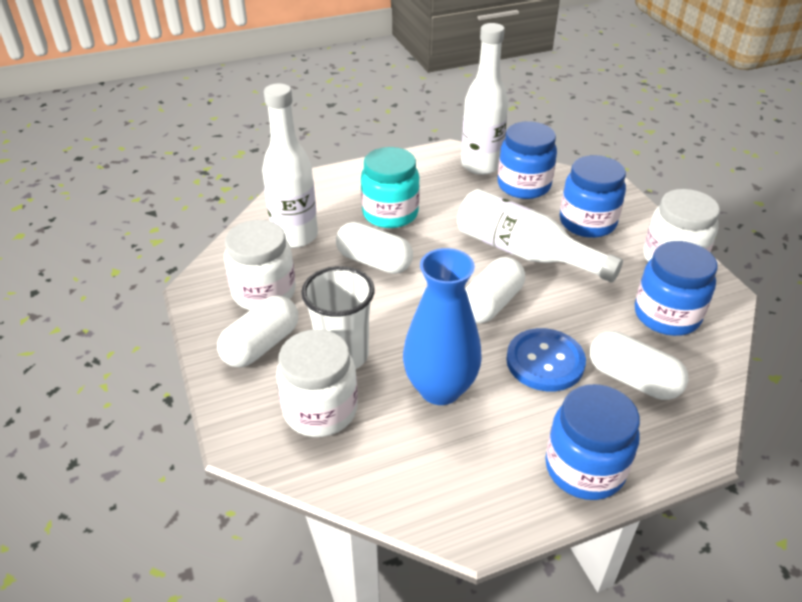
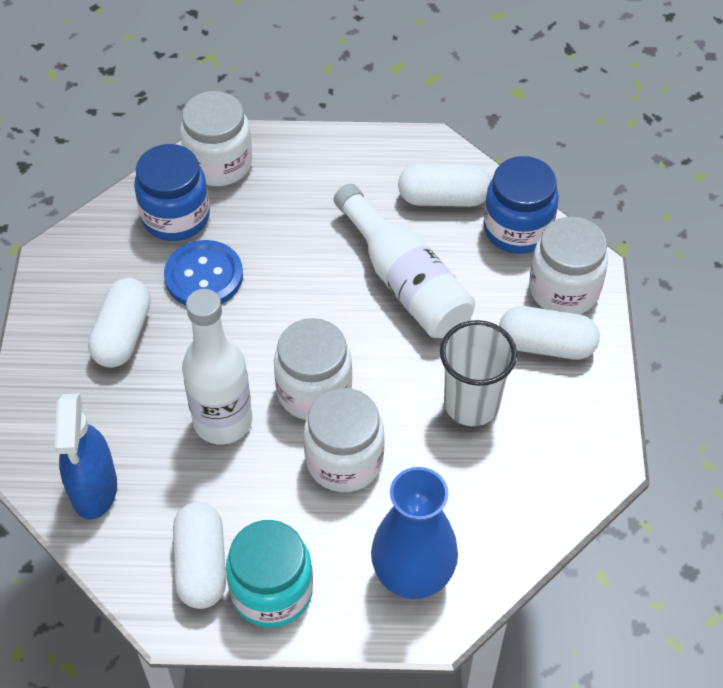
blue jar: [498,121,557,199] [545,384,640,500] [560,155,626,238] [635,241,718,336] = 4 -> [134,144,210,241] [483,156,559,254] = 2
blue spray bottle: none = 0 -> [55,393,117,520] = 1
white bottle: [262,83,318,248] [457,189,623,283] [461,23,508,175] = 3 -> [182,289,252,444] [334,184,475,338] = 2
white jar: [224,220,296,310] [276,329,358,437] [644,189,720,262] = 3 -> [180,91,252,186] [274,318,352,420] [304,388,384,492] [529,217,608,314] = 4

